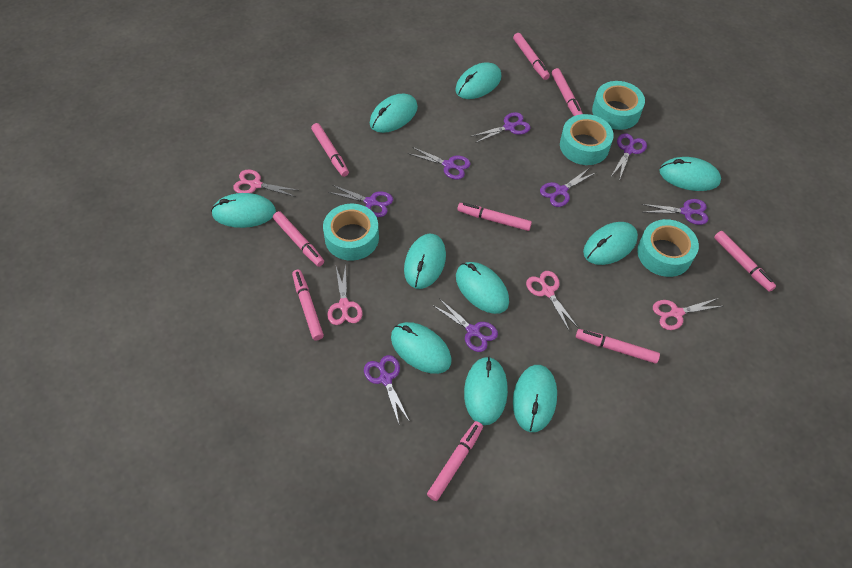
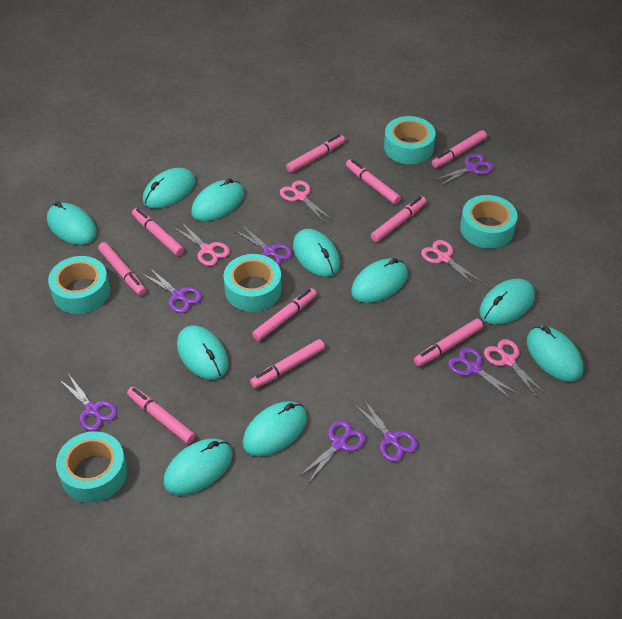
pink marker: [273,211,324,267] [292,270,324,340] [311,123,349,177] [427,421,483,501] [457,203,532,231] [513,33,550,80] [552,68,583,116] [576,329,660,364] [714,231,776,292] = 9 -> [98,242,146,296] [127,386,195,444] [132,208,184,256] [250,339,325,388] [252,288,317,341] [286,135,345,173] [346,159,401,204] [371,197,426,242] [414,319,483,366] [432,130,487,168] = 10
purple scissors: [328,185,393,217] [364,355,410,424] [408,147,470,180] [432,298,498,352] [472,112,530,143] [540,168,597,207] [612,133,647,180] [642,199,709,225] = 8 -> [60,373,117,431] [143,267,202,313] [234,226,293,266] [299,420,366,483] [354,400,418,462] [435,153,494,186] [448,347,519,401] = 7
turquoise tape: [323,204,379,261] [560,114,614,165] [592,81,645,130] [637,219,699,277] = 4 -> [48,256,110,314] [56,431,127,503] [223,254,282,312] [384,116,436,164] [460,195,518,248] = 5

